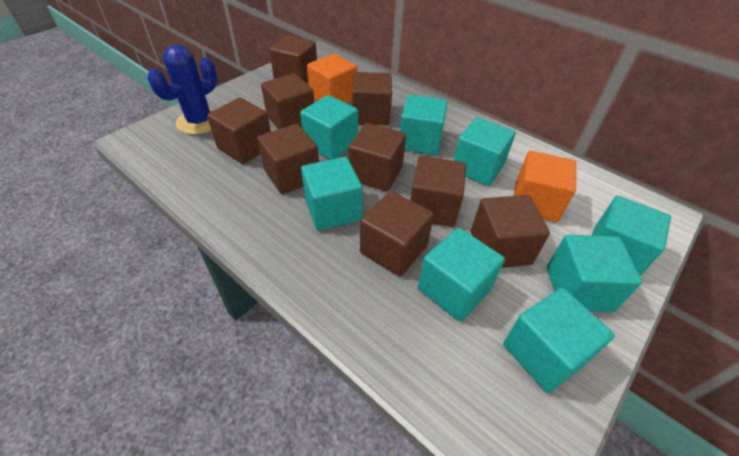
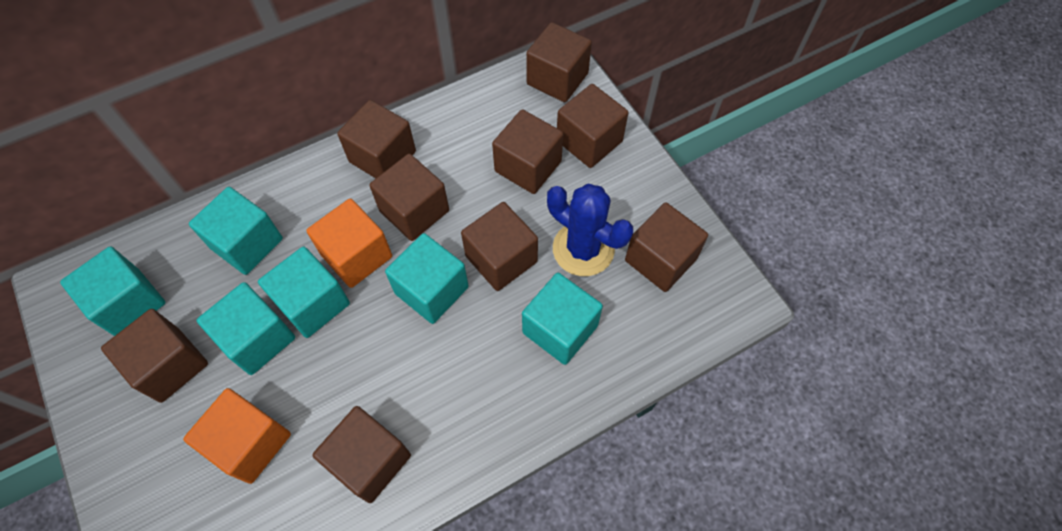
turquoise cube: [300,95,358,160] [301,157,363,231] [400,95,447,155] [418,228,505,322] [453,117,516,186] [503,288,615,393] [547,235,642,313] [592,196,671,276] = 8 -> [60,246,165,336] [189,187,283,275] [196,282,295,375] [258,247,350,338] [385,233,469,324] [522,273,603,365] = 6

